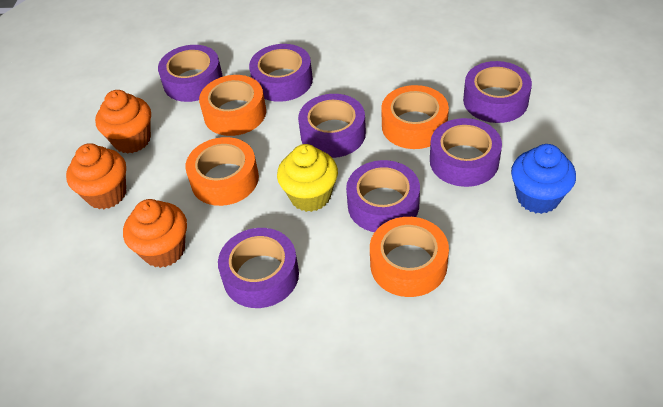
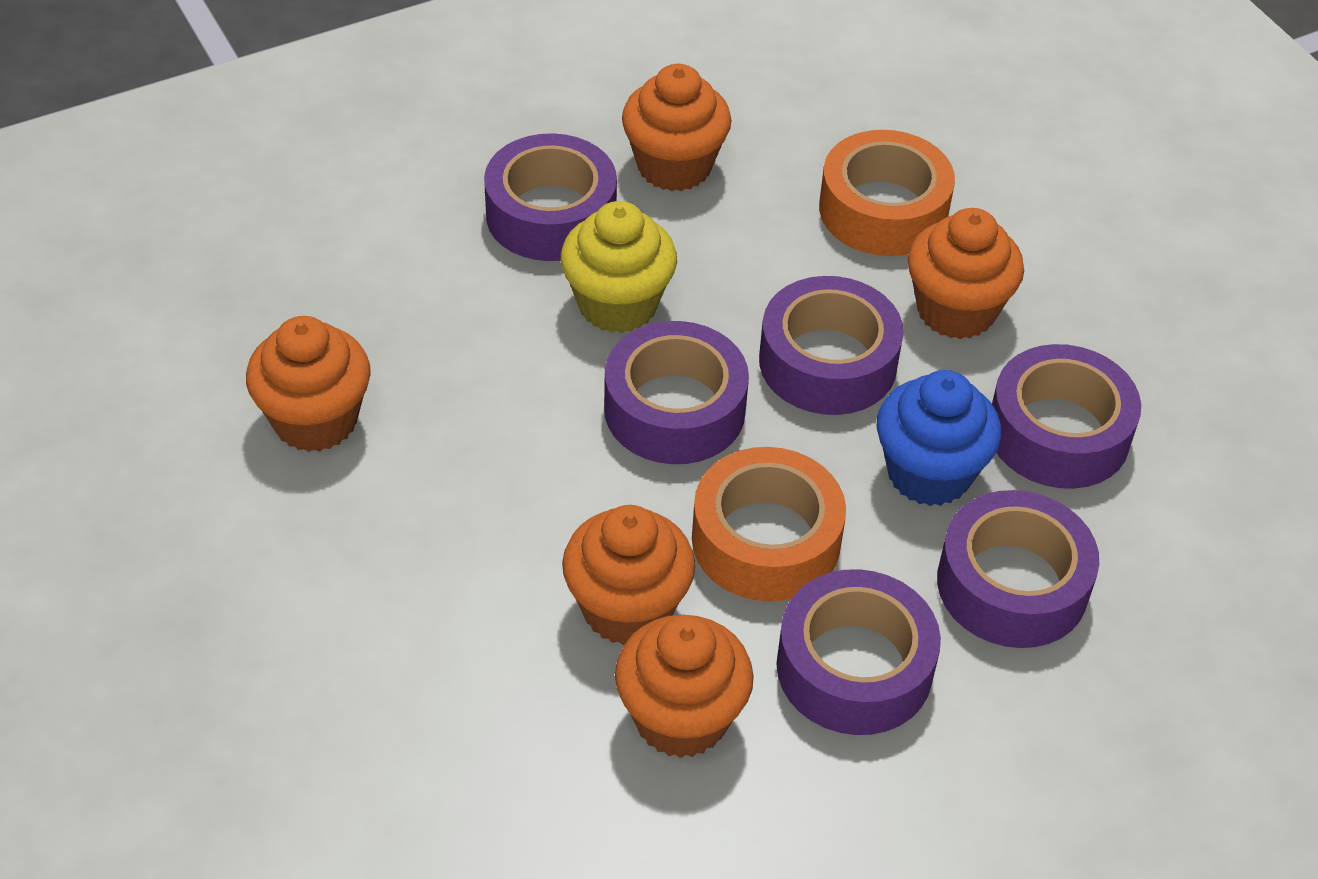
orange cupcake: [66,143,126,209] [95,90,151,154] [123,199,187,268] = 3 -> [246,316,371,452] [562,505,695,645] [615,615,754,758] [622,64,731,191] [908,208,1024,339] = 5
orange tape: [186,137,259,206] [199,75,266,136] [370,217,449,297] [381,85,449,149] = 4 -> [692,447,846,602] [819,130,955,256] = 2
purple tape: [158,45,223,102] [218,228,299,308] [249,44,313,102] [298,94,366,158] [346,160,420,232] [430,118,502,187] [463,61,532,123] = 7 -> [484,133,617,261] [604,321,749,464] [759,276,904,415] [776,569,941,735] [937,490,1099,648] [992,344,1141,489] = 6

